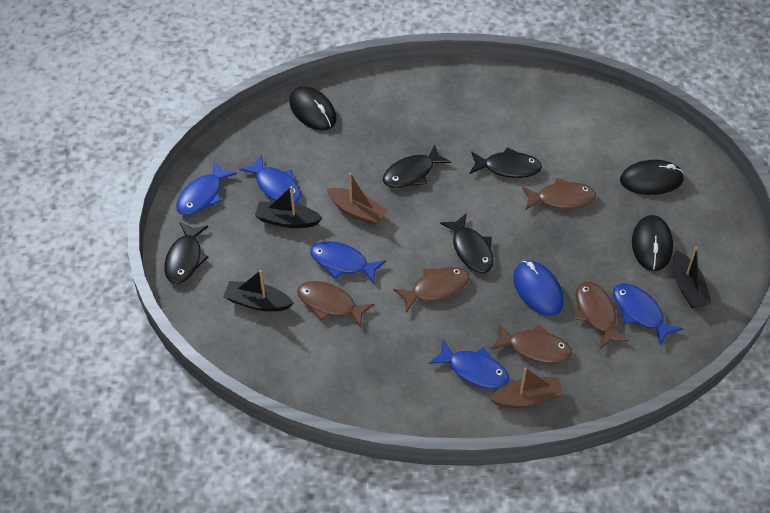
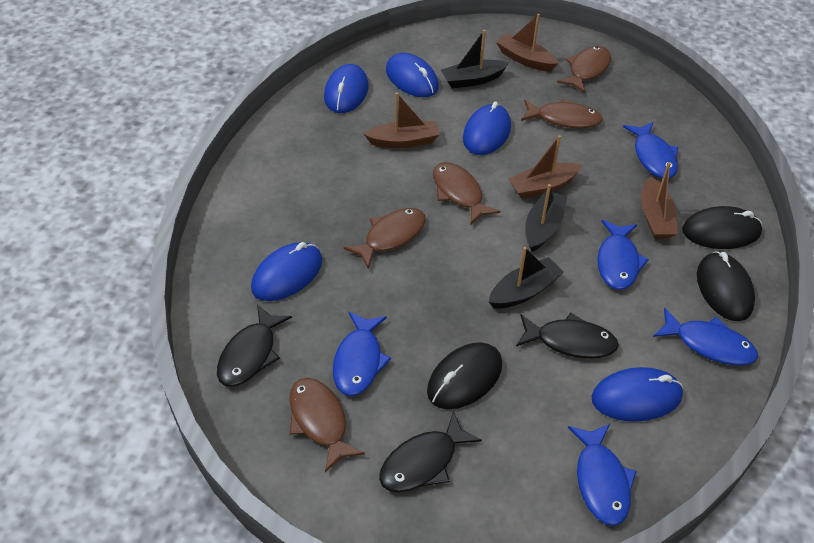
black fish: [164,222,208,284] [383,144,451,188] [440,213,494,273] [470,147,542,178] = 4 -> [217,304,292,387] [379,411,482,492] [516,313,619,359] = 3
blue mouse: [513,261,564,316] = 1 -> [251,242,322,301] [324,64,368,113] [386,53,439,97] [463,102,511,155] [591,367,683,422] = 5
brown boat: [327,173,388,225] [490,367,564,408] = 2 -> [364,92,440,148] [496,14,559,72] [508,135,582,199] [641,162,678,239] = 4

